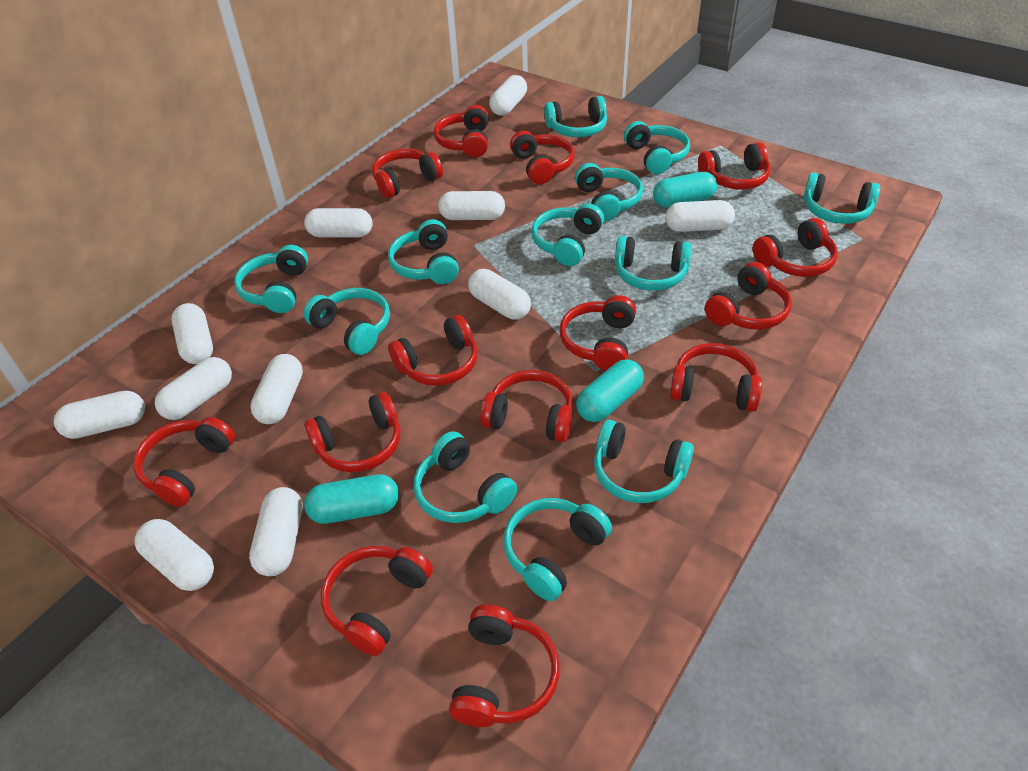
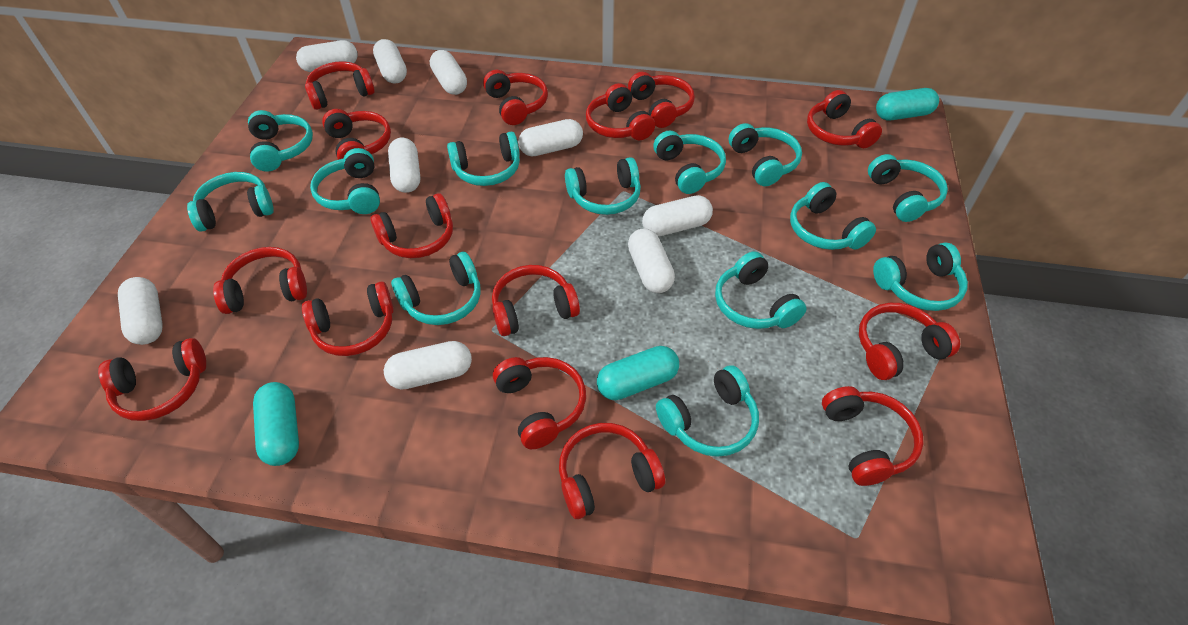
red headphones: [133,417,235,507] [304,392,400,472] [321,546,433,656] [372,149,443,198] [388,315,478,386] [434,105,489,157] [449,605,560,727] [480,370,573,442] [510,131,575,184] [559,295,636,371] [670,343,762,412] [698,142,771,190] [705,262,792,330] [753,218,838,277] = 14 -> [98,338,206,421] [213,247,307,314] [302,282,394,356] [305,61,375,110] [322,109,391,160] [370,193,453,258] [483,70,548,125] [492,265,580,336] [493,357,586,449] [559,423,665,519] [586,83,655,140] [628,72,695,128] [807,90,882,148] [822,386,924,486] [859,303,960,380] = 15
turquoise headphones: [234,245,308,313] [303,288,390,355] [388,219,459,284] [414,431,517,523] [503,498,612,601] [532,204,604,266] [544,96,607,137] [575,163,643,221] [594,420,694,503] [615,236,692,291] [624,121,690,174] [803,172,880,224] = 12 -> [187,172,274,232] [248,110,313,172] [310,148,380,214] [391,252,481,325] [447,132,520,186] [565,157,641,215] [653,130,726,194] [656,366,759,457] [715,251,807,329] [729,123,802,186] [790,182,876,250] [868,154,948,222] [873,242,968,311] = 13
white capsule: [54,391,145,439] [134,519,214,591] [155,357,232,420] [172,303,213,364] [249,487,303,576] [250,354,303,424] [304,208,372,238] [438,191,505,220] [468,269,531,320] [489,75,527,116] [665,200,735,232] = 11 -> [118,277,163,345] [296,40,358,72] [373,39,407,84] [384,341,472,390] [388,138,420,193] [430,50,467,95] [518,119,583,156] [628,228,675,293] [642,195,713,236] = 9

